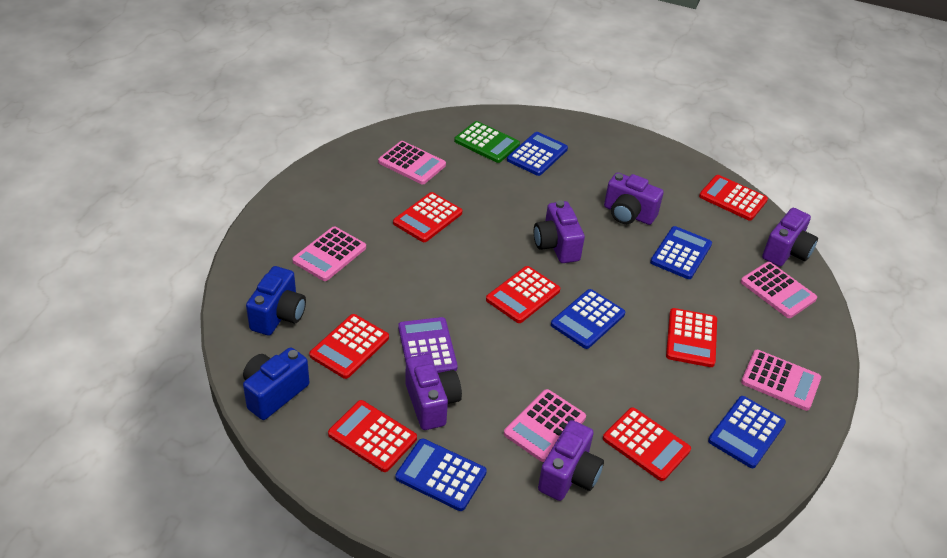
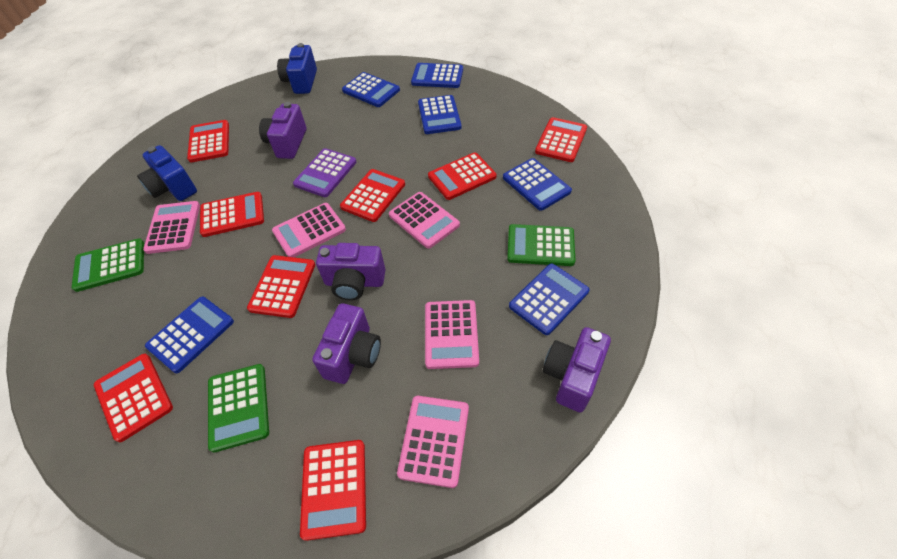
blue calculator: [395,438,487,511] [507,132,568,176] [551,289,625,349] [650,226,712,279] [708,396,786,468] = 5 -> [145,297,234,373] [342,72,400,107] [411,63,463,88] [418,95,462,134] [503,158,572,211] [509,263,590,335] = 6
green calculator: [454,121,520,163] = 1 -> [72,238,144,292] [208,364,269,453] [507,224,576,266] = 3
purple camera: [405,354,462,430] [534,200,585,263] [538,420,604,501] [604,172,664,225] [762,208,818,267] = 5 -> [259,102,307,159] [312,303,381,384] [316,243,386,300] [543,327,611,412] = 4
red calculator: [309,314,389,379] [328,400,417,472] [393,192,462,242] [486,266,560,323] [603,407,691,481] [666,308,717,367] [699,175,768,221] = 7 -> [94,354,173,442] [187,120,229,162] [200,192,264,237] [247,255,315,318] [300,440,366,541] [340,169,405,222] [428,152,497,200] [535,117,587,162] = 8

